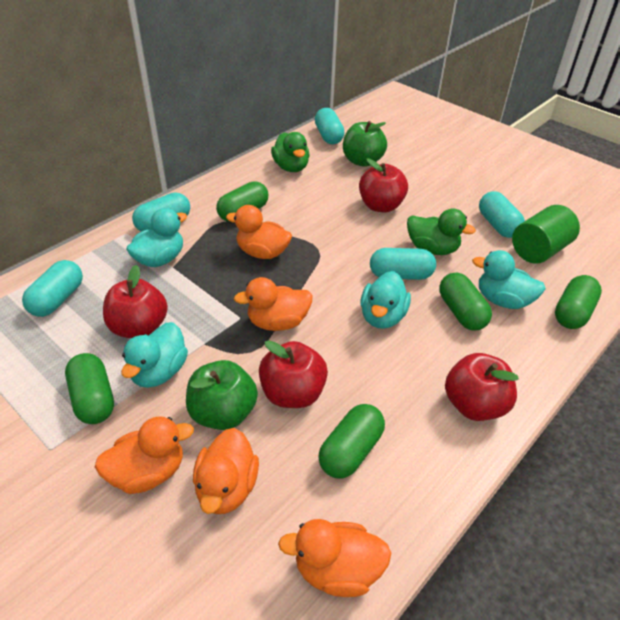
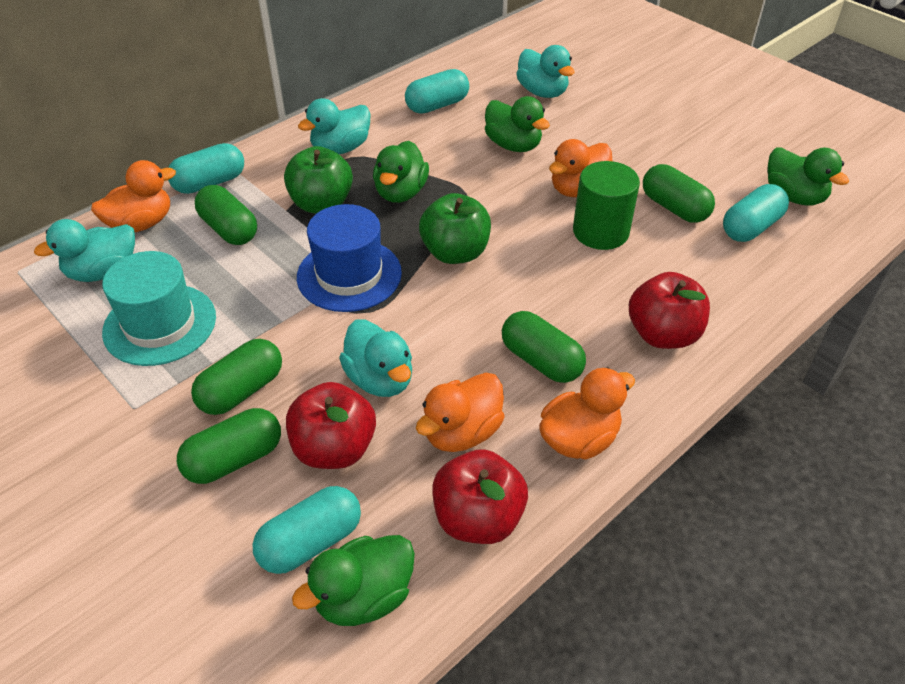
blue hat: none = 0 -> [297,204,402,312] = 1
green duck: [271,132,310,172] [407,209,476,255] = 2 -> [292,535,415,626] [373,141,429,203] [485,96,550,152] [768,147,849,206] = 4
orange duck: [95,416,194,494] [193,428,259,514] [226,205,292,259] [234,277,313,331] [278,519,391,597] = 5 -> [91,160,176,232] [416,373,505,452] [539,367,635,460] [549,139,612,197] = 4
red apple: [103,265,168,338] [259,340,328,408] [359,158,408,213] [445,353,519,421] = 4 -> [286,382,376,469] [432,449,528,544] [629,272,710,349] = 3
turquoise capsule: [22,260,83,317] [132,193,190,232] [315,108,345,144] [370,248,436,280] [479,191,525,238] = 5 -> [168,143,244,194] [253,486,361,574] [405,69,469,114] [723,184,789,242] = 4
turquoise hat: none = 0 -> [102,251,216,366] = 1

